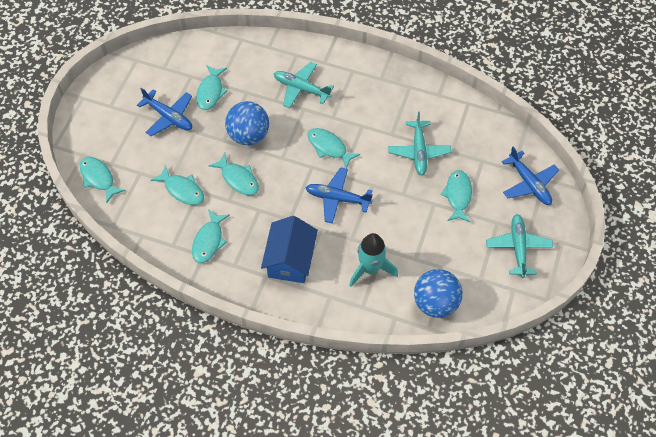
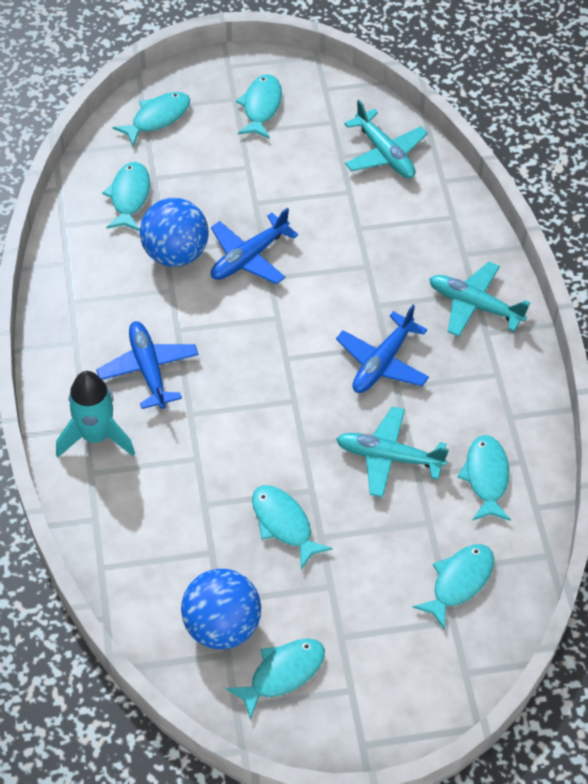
blue house: [261,216,318,283] = 1 -> none = 0

